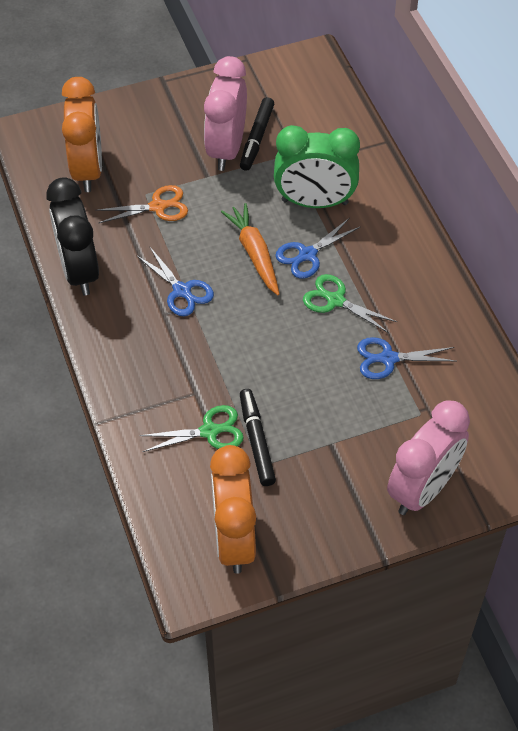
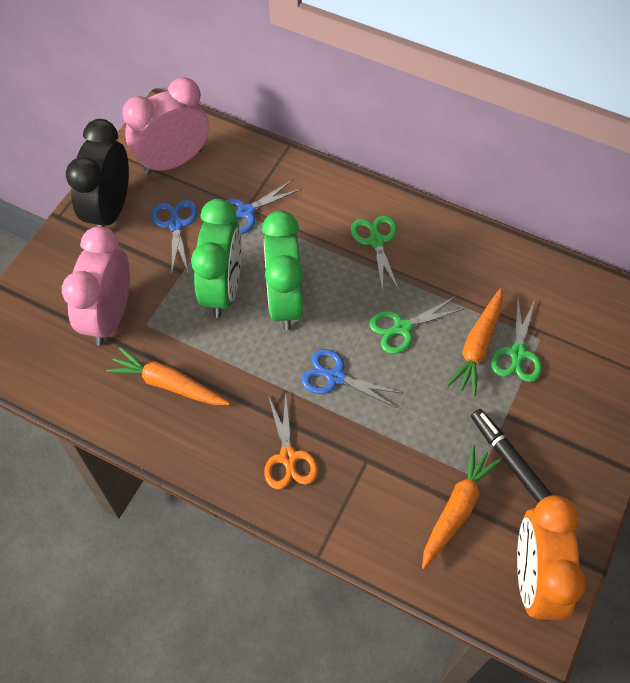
black marker: [240,97,274,171] [240,389,276,486] = 2 -> [471,409,552,503] = 1
green clock: [274,125,360,208] = 1 -> [191,198,241,318] [262,211,303,330] = 2
green scissors: [139,405,244,452] [303,274,397,333] = 2 -> [351,215,399,293] [369,296,464,354] [491,299,542,382] = 3
orange carrot: [221,203,280,296] = 1 -> [106,347,230,405] [422,445,501,569] [447,288,503,396] = 3
orange clock: [62,77,102,192] [210,445,256,574] = 2 -> [517,495,586,620] = 1

